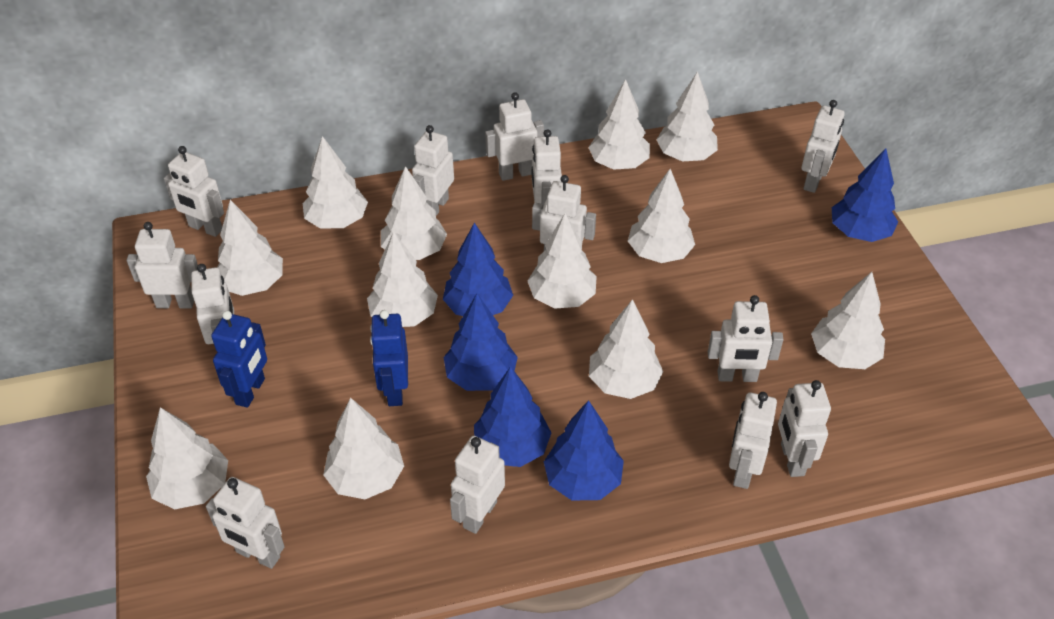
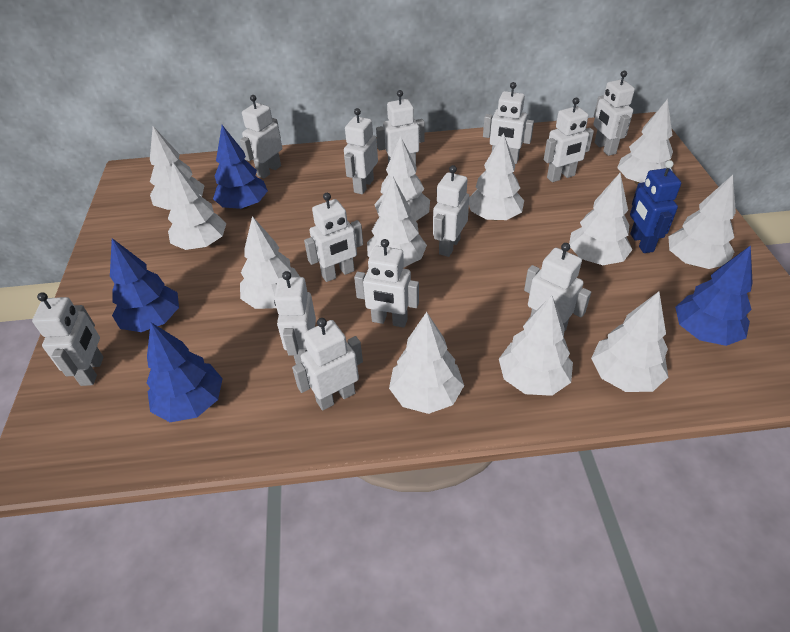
blue robot: [211,311,267,408] [370,310,408,406] = 2 -> [630,160,681,253] = 1
blue tree: [443,223,513,316] [443,294,518,391] [474,366,552,467] [544,400,624,500] [832,148,898,242] = 5 -> [110,238,179,332] [147,323,223,422] [213,125,268,209] [675,245,753,346] = 4

